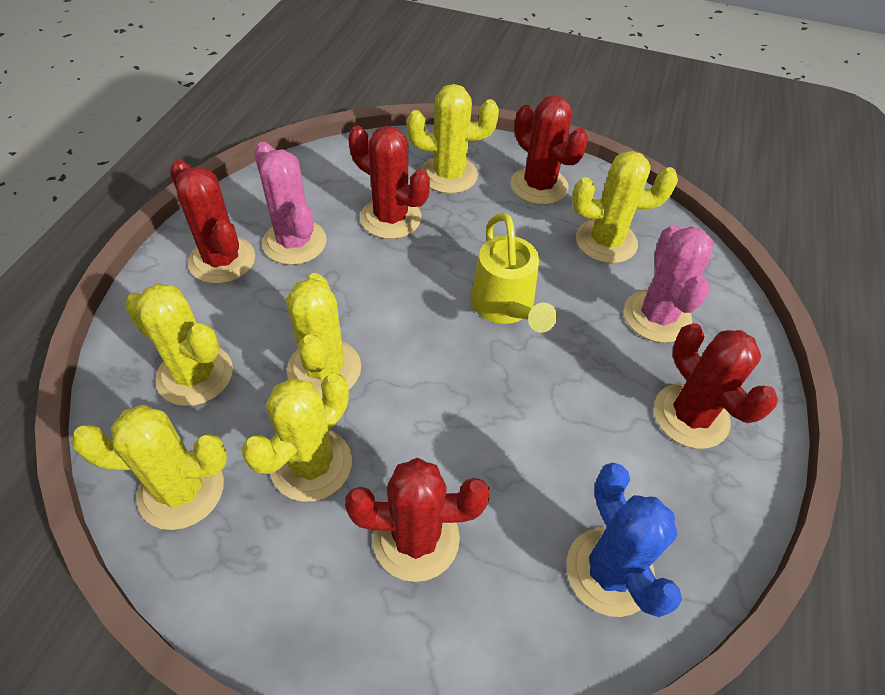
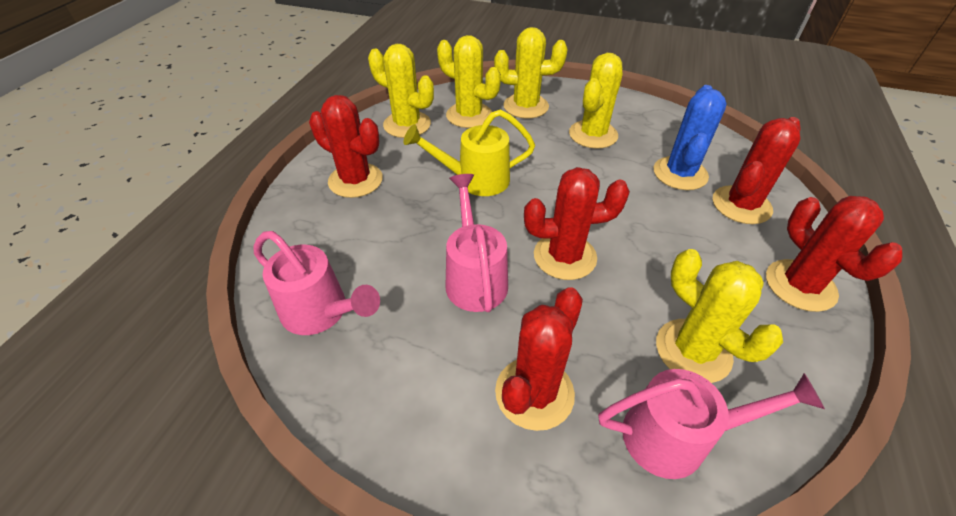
pink cactus: [254,142,327,265] [624,225,713,343] = 2 -> none = 0
pink watering can: none = 0 -> [253,231,380,335] [446,174,508,312] [598,369,825,479] = 3
yellow cactus: [71,405,227,530] [125,283,233,406] [242,373,352,501] [286,273,361,399] [407,84,499,194] [572,151,678,264] = 6 -> [368,44,434,138] [437,35,501,128] [494,27,567,119] [569,53,623,149] [656,249,783,383] = 5

